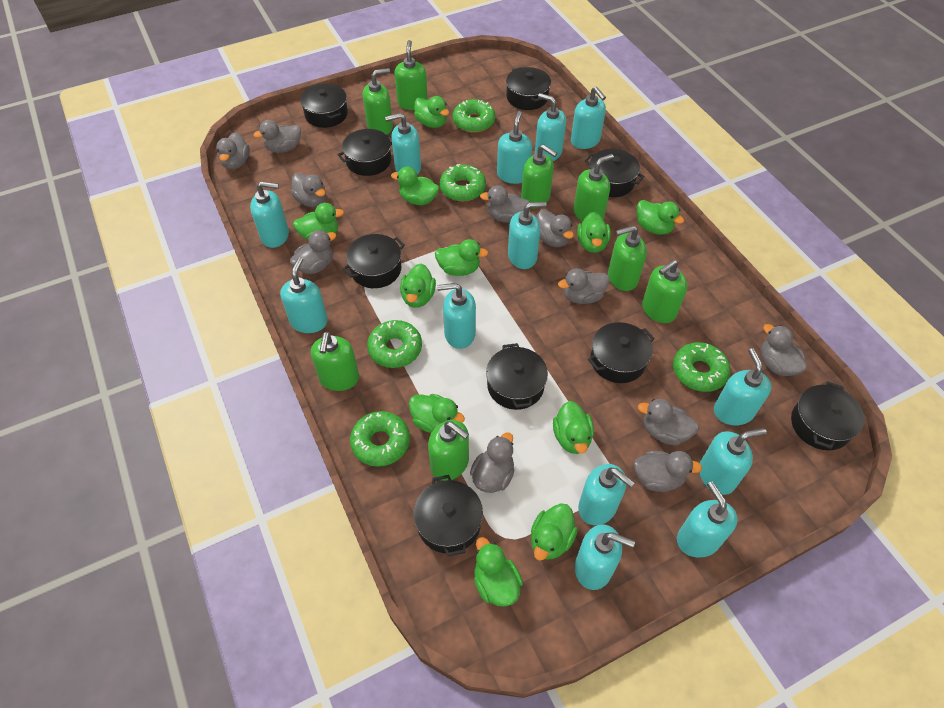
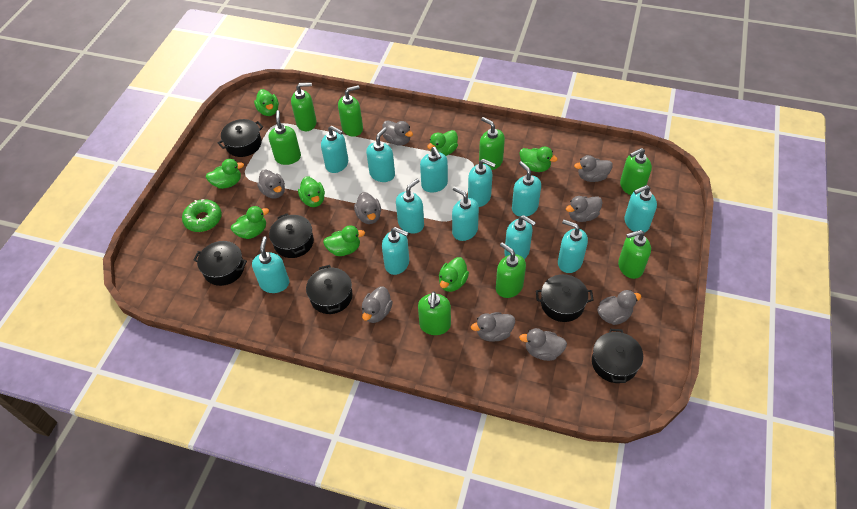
black pot: [300,84,348,128] [337,129,392,176] [343,234,405,288] [414,475,483,556] [486,343,548,410] [506,67,551,110] [585,149,644,197] [588,322,655,383] [791,381,864,450] = 9 -> [193,241,247,286] [218,119,263,157] [269,214,314,258] [306,265,353,314] [536,274,594,322] [592,329,643,383] = 6
green donut: [350,411,410,467] [367,320,422,368] [440,164,486,201] [452,99,495,133] [673,342,730,392] = 5 -> [182,199,222,232] = 1
green duck: [293,203,344,240] [391,167,439,205] [400,264,436,308] [409,394,465,433] [414,96,449,128] [435,239,488,276] [474,537,523,607] [531,503,578,561] [553,401,594,454] [577,211,611,253] [637,200,684,235] = 11 -> [206,159,244,189] [231,206,269,239] [254,89,279,116] [298,176,325,207] [323,225,365,256] [427,130,458,156] [439,257,469,292] [519,147,558,172] = 8
grey duck: [216,132,250,170] [253,120,301,153] [290,230,336,274] [291,173,326,207] [470,432,514,493] [480,185,529,223] [536,209,574,247] [558,268,610,304] [634,451,702,492] [638,399,699,445] [761,324,807,376] = 11 -> [257,170,285,198] [354,192,381,224] [362,286,393,323] [382,120,413,145] [471,312,515,342] [519,328,567,361] [566,196,603,222] [574,155,613,182] [597,290,641,325] = 9
turquoise soap dispenser: [250,181,289,248] [280,257,328,333] [385,113,421,175] [437,283,476,349] [497,111,532,184] [508,202,546,269] [535,93,566,161] [571,87,606,149] [575,525,635,590] [578,464,635,525] [677,481,738,558] [700,428,767,495] [714,348,771,426] = 13 -> [252,236,289,293] [321,126,348,173] [366,127,395,182] [382,227,409,275] [396,178,424,233] [420,147,448,192] [452,187,479,241] [468,159,496,207] [504,215,536,259] [512,161,541,216] [558,220,588,273] [624,185,657,233] = 12

